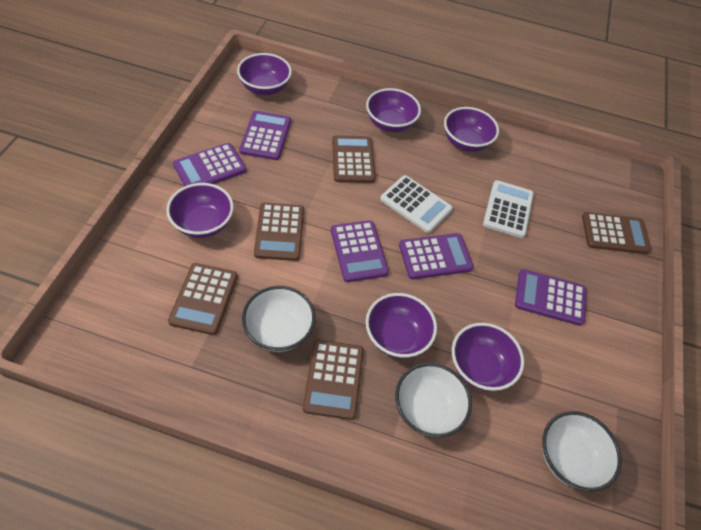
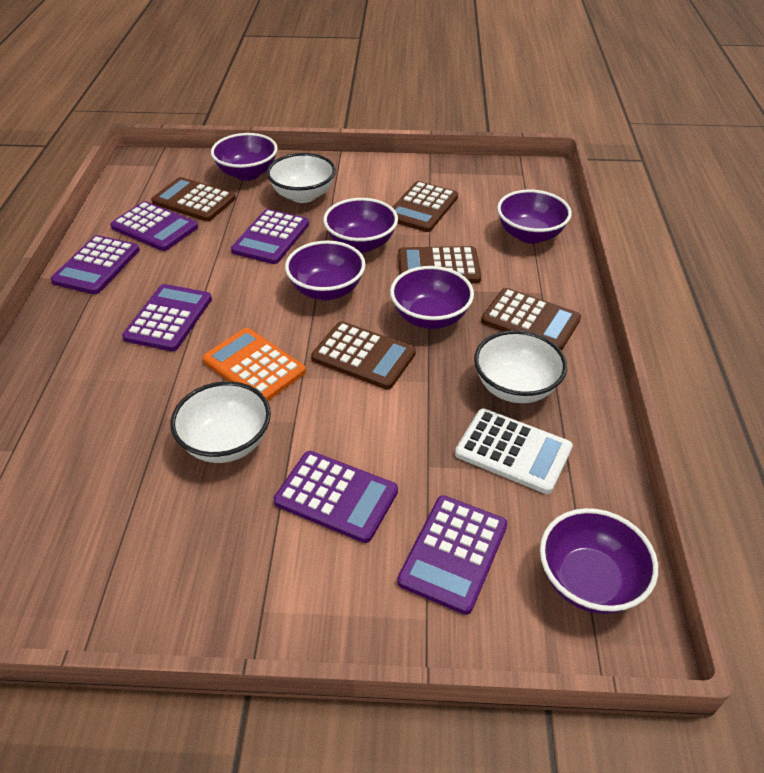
orange calculator: none = 0 -> [202,328,306,401] = 1
purple calculator: [173,143,246,186] [239,111,291,160] [331,220,389,282] [399,233,473,280] [515,269,586,326] = 5 -> [51,235,140,294] [110,201,198,251] [122,284,212,351] [231,209,309,264] [274,451,398,543] [397,495,507,615] = 6
white calculator: [380,175,453,233] [483,180,534,238] = 2 -> [455,408,573,494] = 1

